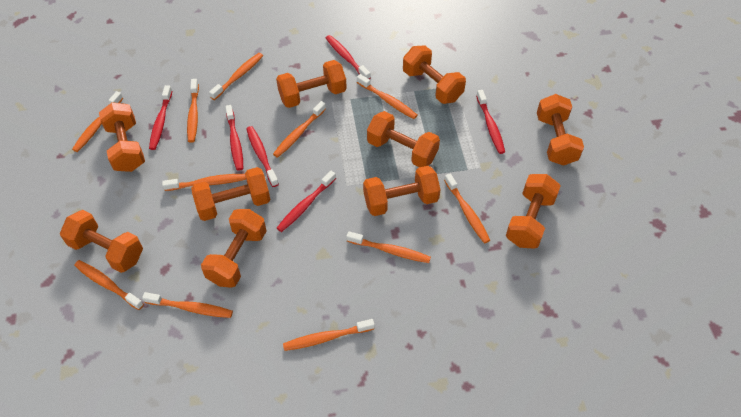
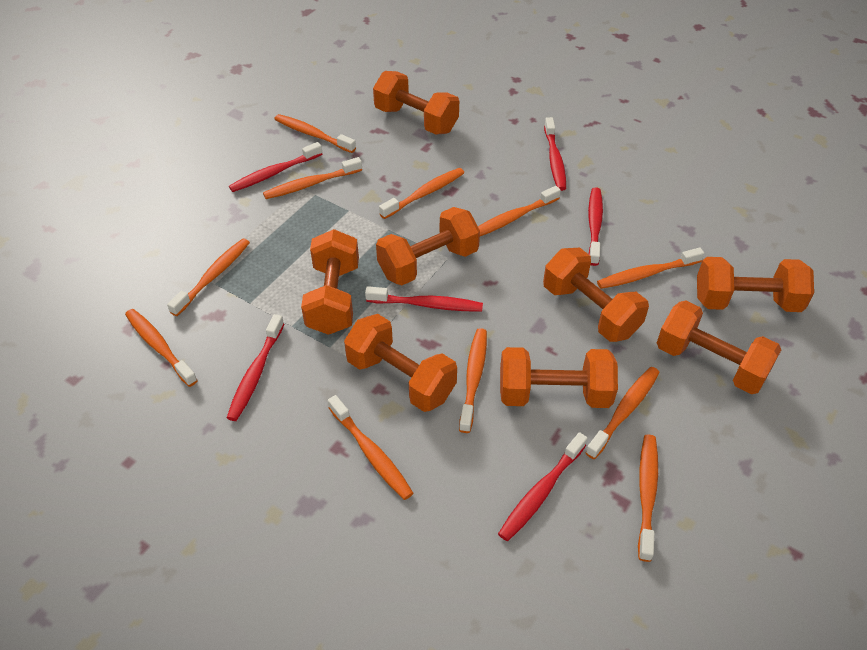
orange dumbbell: [60,210,143,273] [99,102,145,172] [191,167,270,221] [201,209,266,288] [276,60,347,108] [363,166,441,216] [367,111,440,167] [403,45,466,104] [506,174,561,249] [537,94,584,166] = 10 -> [301,229,359,335] [344,314,457,412] [373,71,459,134] [376,207,480,285] [500,347,618,408] [543,248,649,342] [657,300,781,394] [697,257,814,312] = 8

